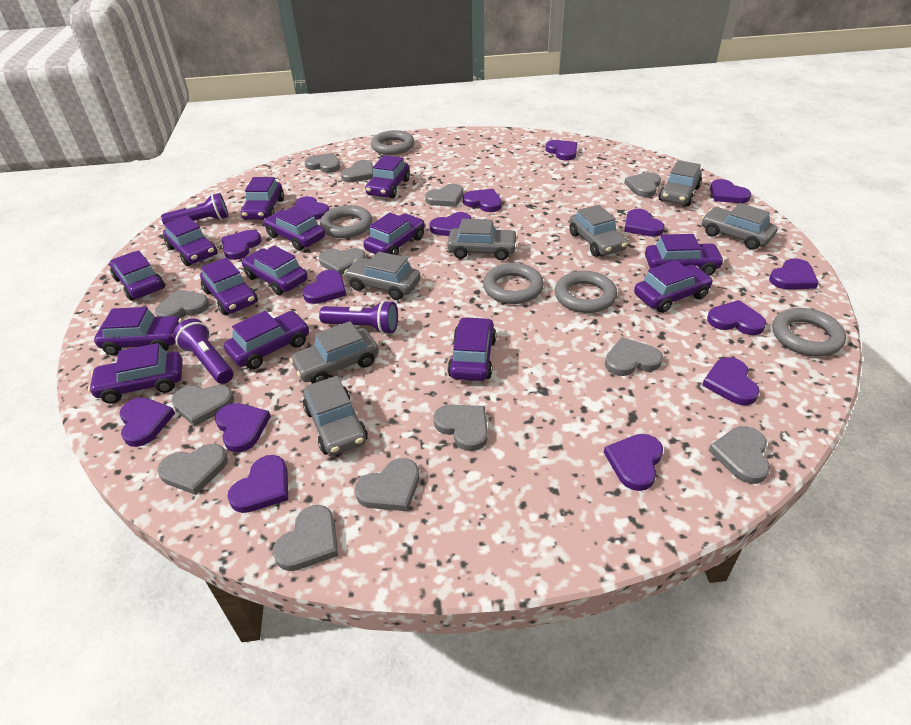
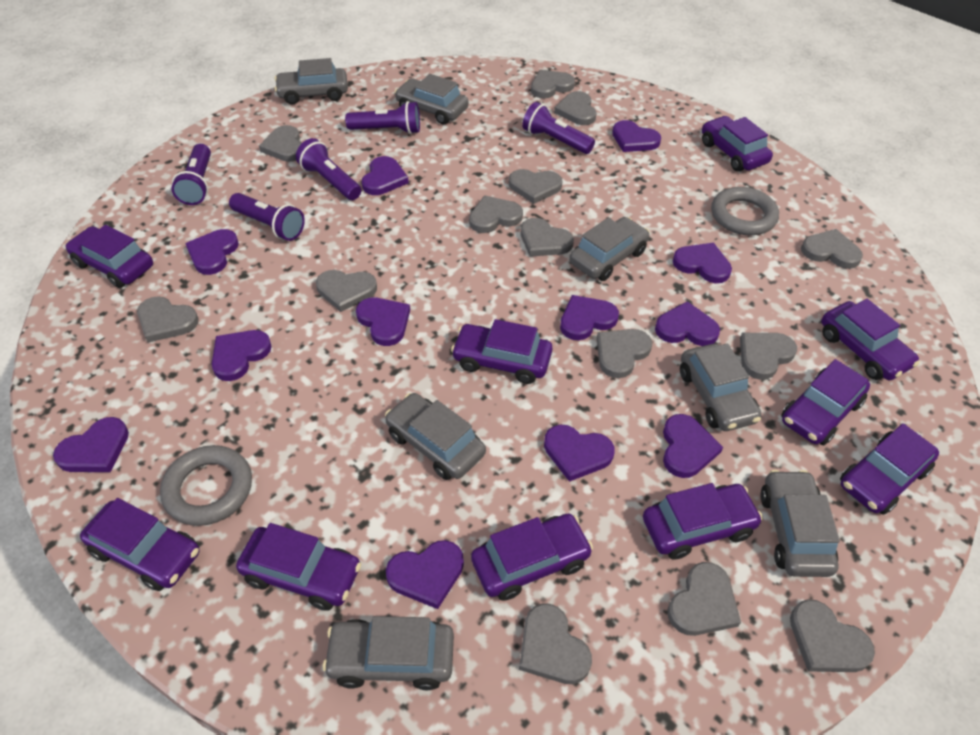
grey heart: [155,289,209,318] [157,444,228,495] [172,385,234,427] [273,505,338,571] [305,153,340,173] [319,248,366,275] [341,160,373,182] [355,458,420,511] [425,184,464,207] [433,404,488,451] [605,337,663,376] [624,172,661,197] [708,426,770,484] = 13 -> [137,296,198,343] [259,125,302,162] [316,270,377,312] [469,195,523,233] [509,169,562,204] [519,604,592,684] [521,218,574,257] [531,70,575,98] [554,91,596,125] [597,329,652,378] [667,562,741,636] [740,333,797,380] [790,599,875,672] [801,229,863,269] = 14
grey ring: [320,205,372,238] [371,130,414,155] [483,263,544,304] [555,271,617,313] [772,308,846,357] = 5 -> [160,445,252,526] [711,187,779,235] = 2
purple car: [88,343,183,404] [94,307,182,355] [110,250,165,301] [163,215,217,266] [200,257,258,315] [224,311,309,369] [241,177,284,220] [242,245,308,295] [264,206,325,251] [363,212,425,255] [365,155,410,198] [448,317,496,381] [634,260,713,313] [645,234,725,276] = 14 -> [66,225,153,288] [80,498,200,591] [236,523,361,611] [451,319,552,384] [471,513,593,601] [643,483,763,560] [702,116,773,171] [781,359,870,445] [821,299,920,380] [840,423,939,515] = 10
purple flashlight: [161,193,229,224] [173,318,233,384] [319,300,398,334] = 3 -> [171,144,211,205] [229,193,305,241] [296,138,361,200] [345,101,420,134] [522,102,595,154] = 5
purple heart: [119,397,175,447] [215,403,271,452] [222,230,262,260] [227,455,288,513] [294,196,329,220] [303,270,347,304] [429,212,471,236] [463,189,502,212] [545,140,577,160] [604,434,663,491] [624,209,664,237] [702,357,760,405] [707,300,766,335] [710,179,751,203] [769,258,819,289] = 15 -> [53,417,129,472] [185,229,239,275] [212,330,272,381] [356,298,410,346] [362,156,409,195] [386,540,464,609] [544,425,615,482] [560,295,619,340] [612,120,661,152] [655,301,720,346] [663,414,723,478] [673,242,732,283] = 12

